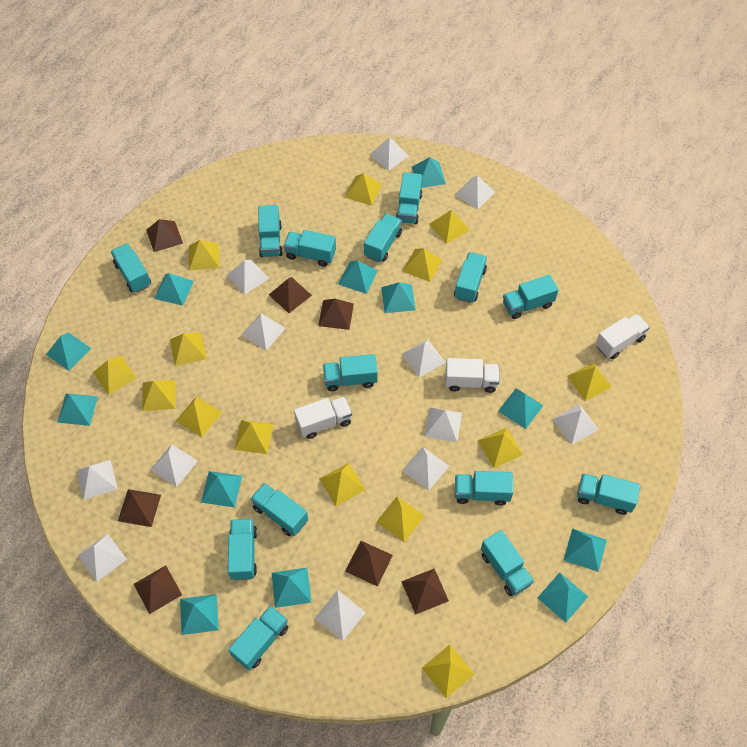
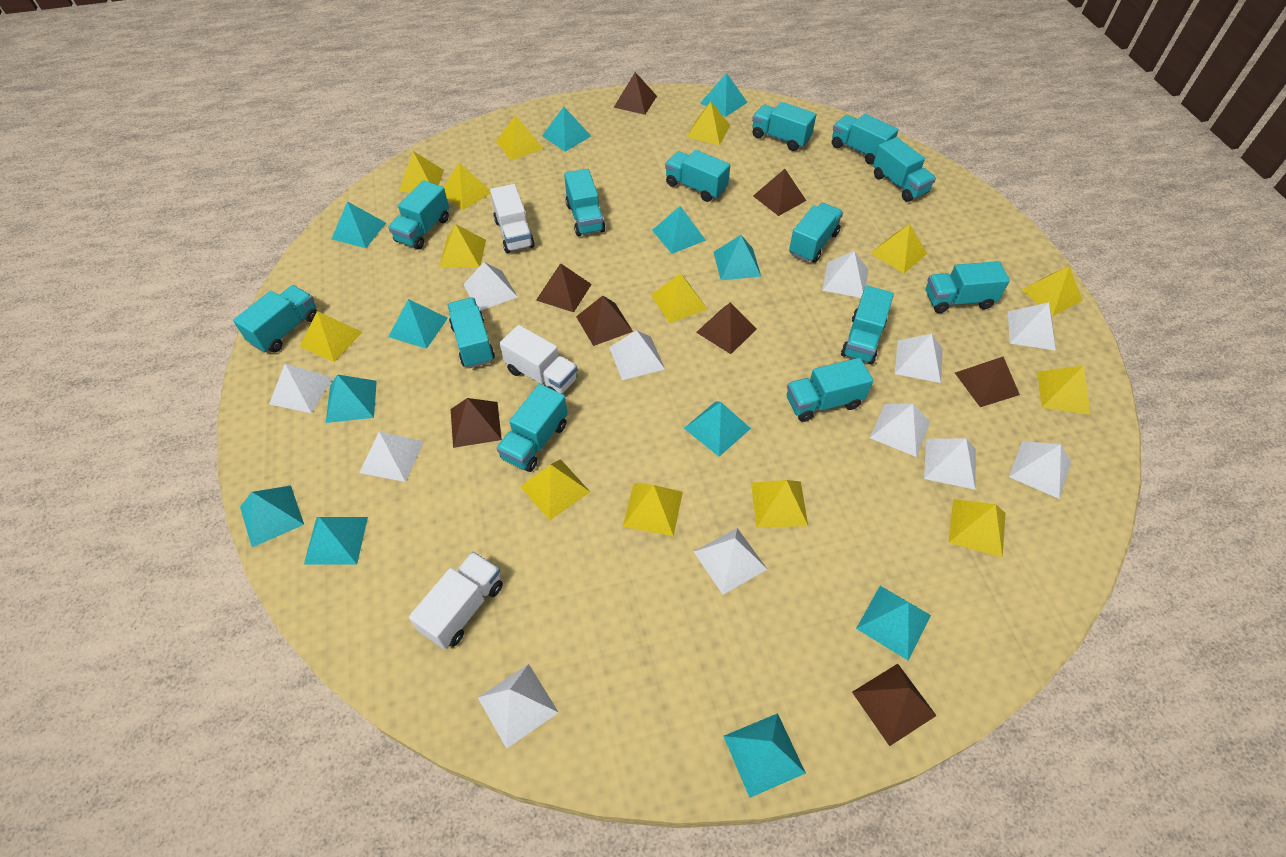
brown pyramid: [118,489,161,527] [134,565,182,614] [146,219,183,252] [269,277,312,313] [318,299,354,330] [345,541,393,587] [401,568,449,615] = 7 -> [451,398,502,448] [536,263,592,312] [576,296,633,346] [613,72,657,115] [696,302,757,354] [753,169,806,216] [852,664,937,746] [955,357,1020,407] = 8
turquoise truck: [111,243,151,293] [228,519,257,580] [228,605,288,670] [250,483,308,536] [258,205,283,257] [284,230,336,267] [323,354,378,391] [364,213,402,262] [396,172,422,224] [454,252,487,303] [455,471,513,505] [481,530,534,596] [503,274,559,319] [577,473,640,515] = 14 -> [233,285,317,353] [388,180,449,250] [448,298,495,368] [497,384,568,472] [564,169,605,236] [665,150,730,202] [752,102,816,151] [787,358,873,422] [789,203,843,263] [832,114,899,165] [841,286,894,364] [873,137,936,202] [926,261,1010,313] = 13

